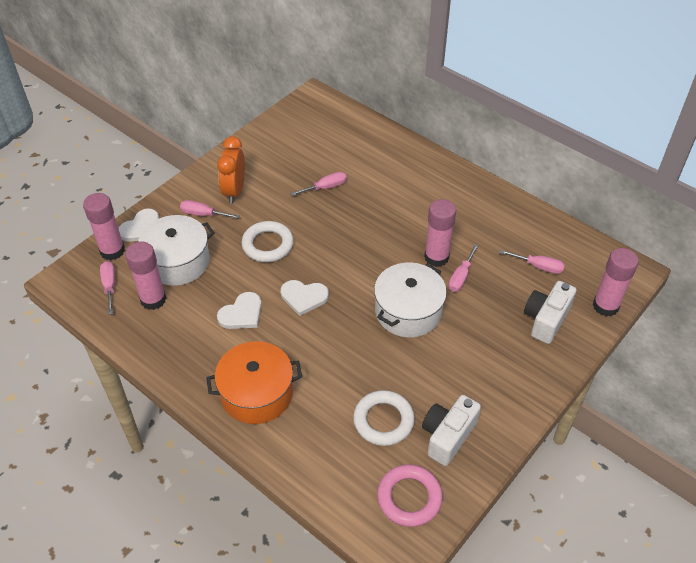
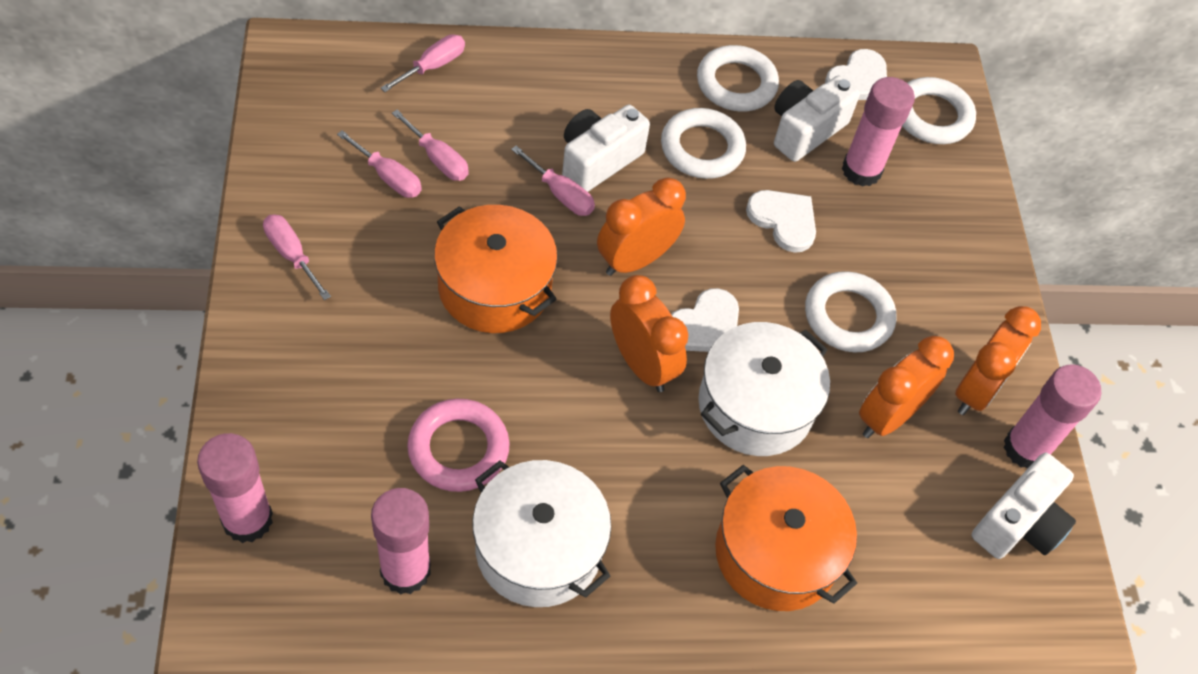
orange clock: [217,136,245,204] = 1 -> [597,177,686,276] [610,275,688,392] [859,336,954,438] [955,306,1041,415] = 4
orange pot: [206,341,302,424] = 1 -> [434,205,558,333] [715,465,857,611] = 2
white camera: [422,395,481,466] [524,281,576,344] = 2 -> [562,105,650,192] [774,75,860,162] [972,453,1076,559] = 3
white ring: [242,221,294,262] [353,390,415,446] = 2 -> [661,108,746,179] [697,45,779,112] [805,271,896,352] [902,77,976,144] = 4

